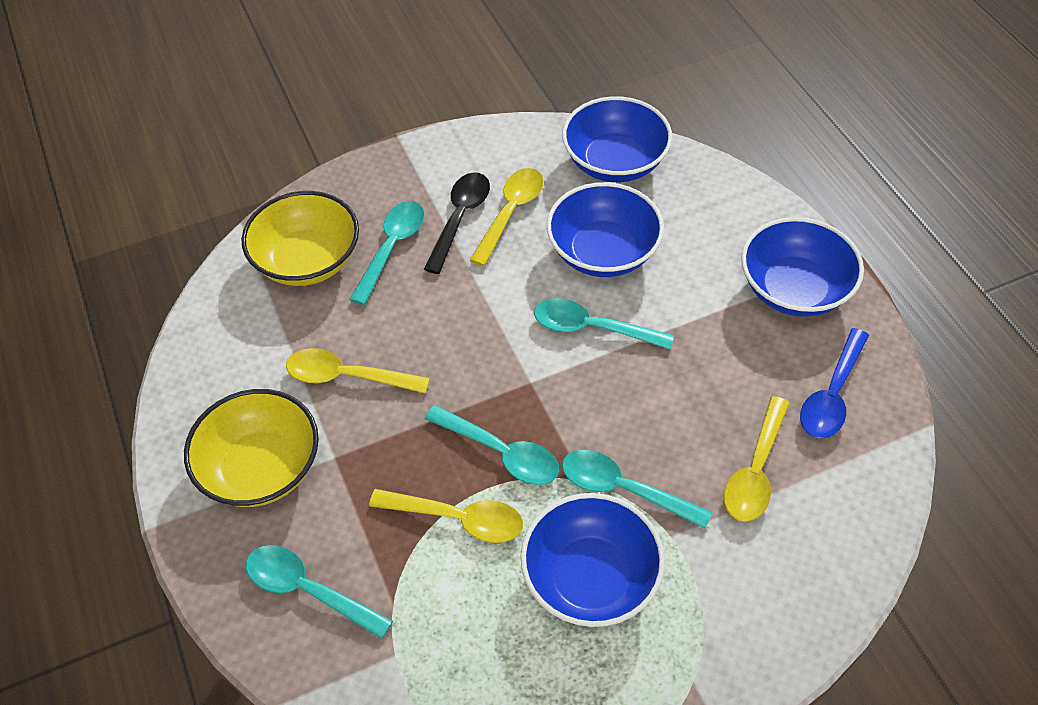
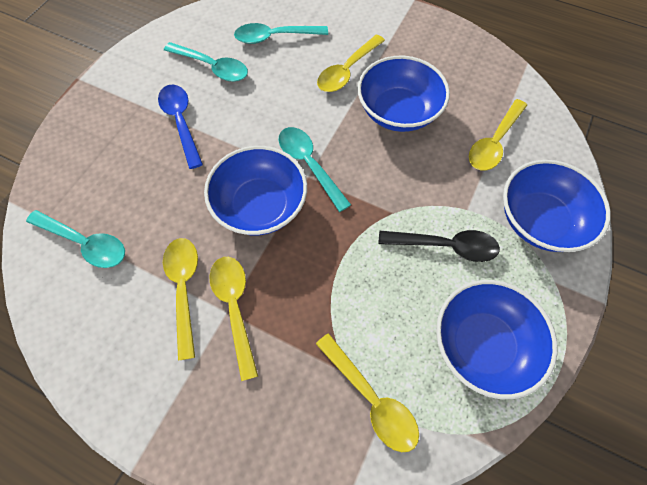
turquoise spoon: [246,545,393,639] [349,201,425,305] [425,405,559,485] [534,298,674,350] [562,450,712,529] = 5 -> [26,210,125,268] [164,42,248,82] [234,23,328,44] [278,127,351,212] = 4
yellow bowl: [184,389,319,507] [242,191,359,286] = 2 -> none = 0
yellow spoon: [286,348,430,394] [369,489,523,543] [470,168,544,266] [724,396,789,522] = 4 -> [163,238,198,361] [209,257,258,381] [316,333,419,452] [317,34,385,92] [469,99,527,171] = 5

